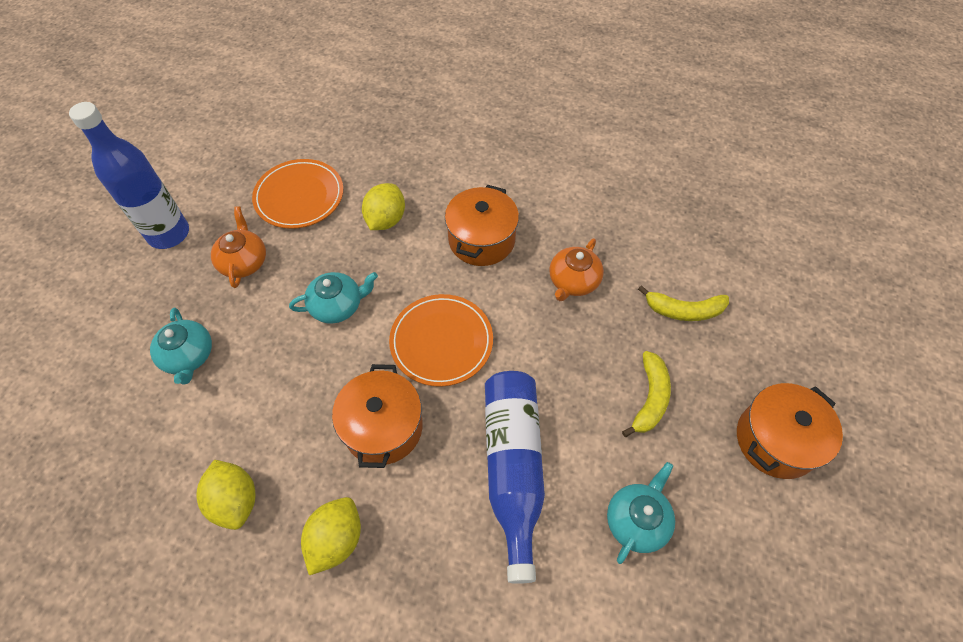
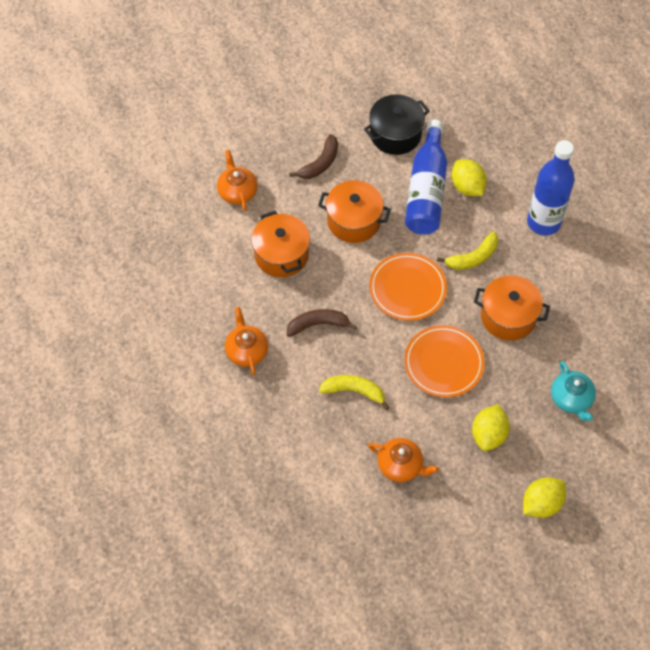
black pot: none = 0 -> [364,94,430,155] = 1
brown banana: none = 0 -> [287,309,357,337] [289,134,338,179] = 2
orange teapot: [211,206,266,288] [549,238,604,301] = 2 -> [217,150,258,211] [225,307,268,375] [368,438,439,482] = 3
turquoise teapot: [150,307,212,384] [289,272,378,323] [607,462,675,564] = 3 -> [551,361,596,421] = 1

